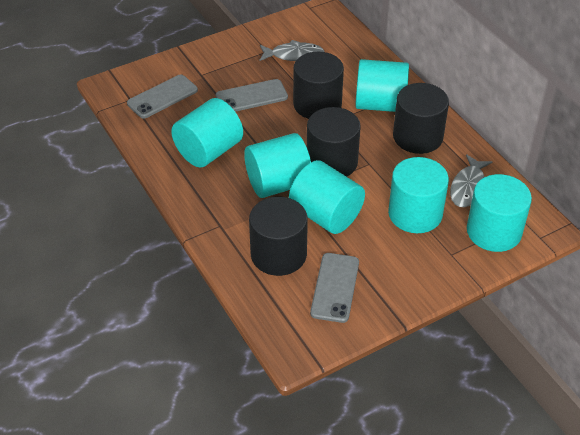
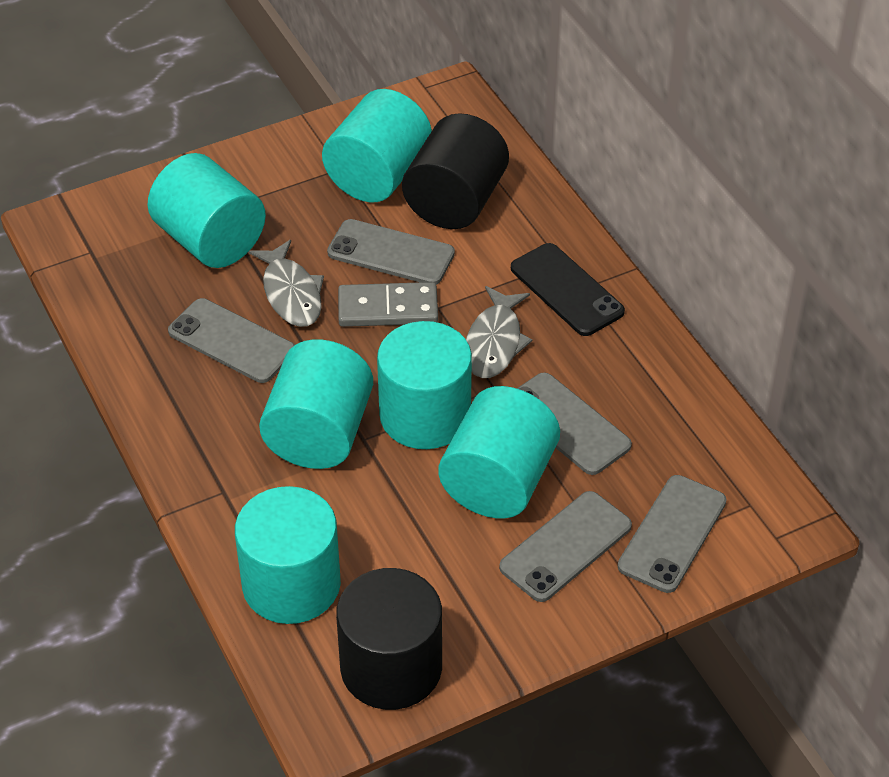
black cylinder: [249,197,308,276] [293,52,344,119] [307,107,361,177] [393,83,449,154] = 4 -> [336,568,442,710] [402,113,509,229] = 2
black phone: none = 0 -> [511,243,625,336] = 1
grey domino: none = 0 -> [338,282,438,327] = 1
grey phone: [127,75,198,118] [216,79,288,112] [310,253,359,323] = 3 -> [168,298,295,383] [327,219,455,285] [499,491,632,602] [517,373,632,475] [618,475,727,593] = 5

